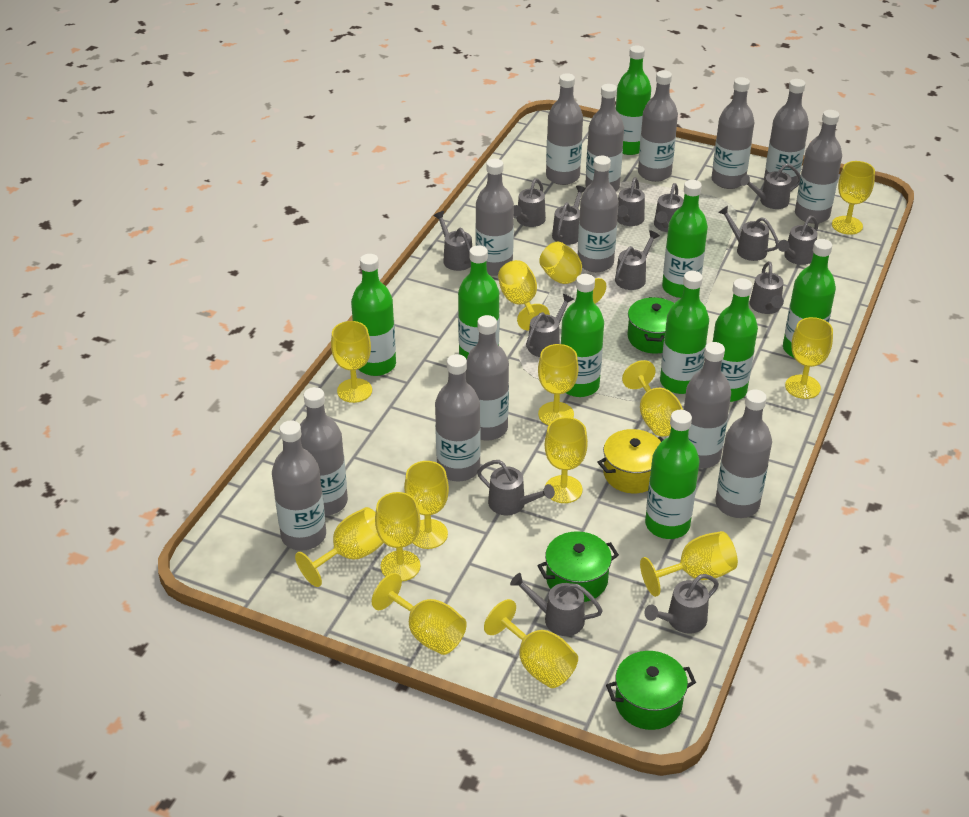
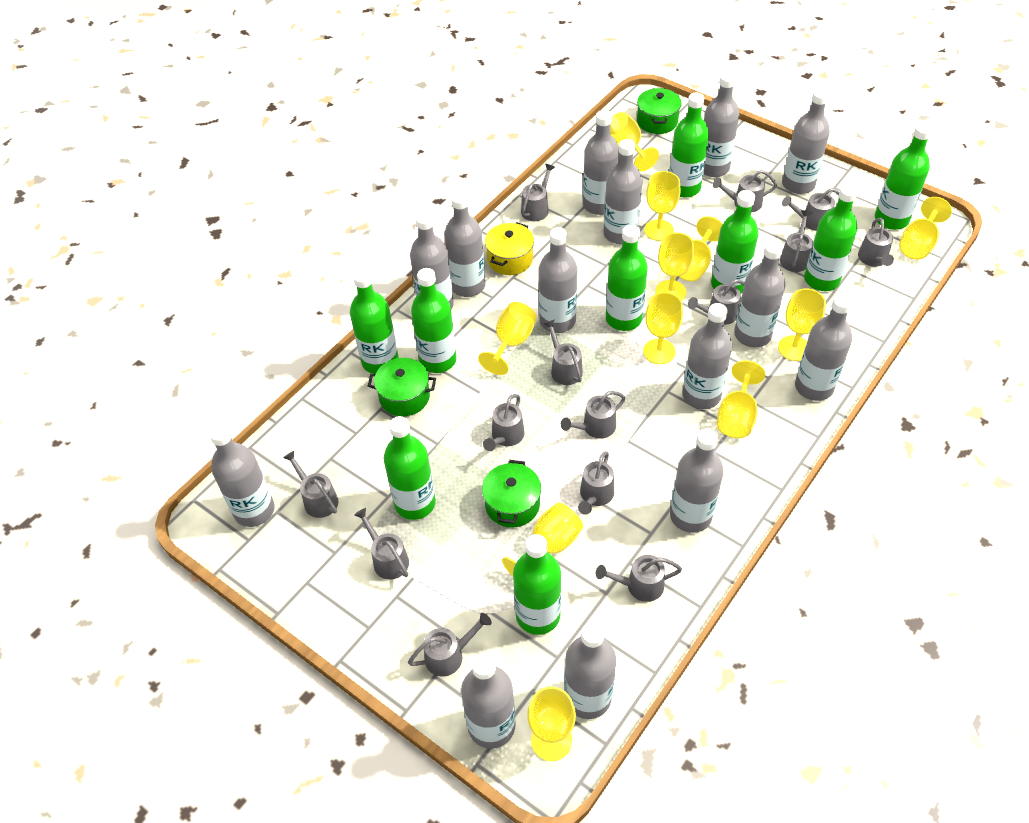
yellow goblet: [295,507,384,587] [331,321,372,403] [372,573,467,655] [375,492,421,581] [404,461,449,549] [484,599,578,688] [498,260,550,331] [538,344,579,425] [539,242,606,304] [545,417,588,503] [622,360,683,436] [640,531,738,597] [785,317,833,399] [832,161,875,235] = 14 -> [478,302,536,375] [502,503,583,576] [527,687,576,761] [610,112,659,171] [643,292,683,364] [644,171,680,241] [656,232,694,301] [679,216,723,281] [717,360,765,438] [778,288,826,361] [899,197,952,259] = 11

